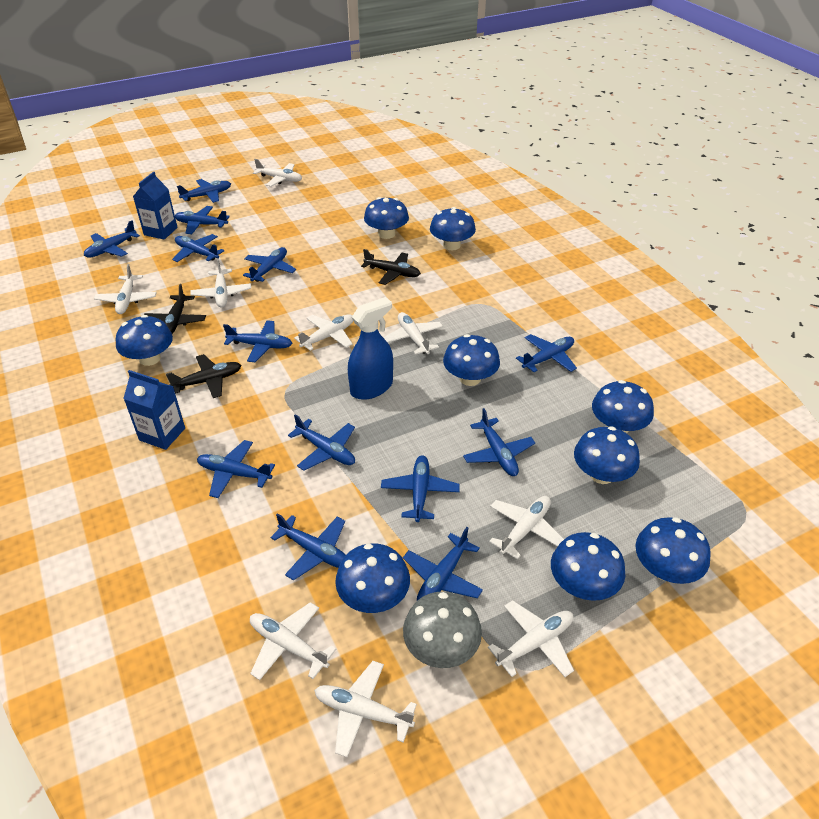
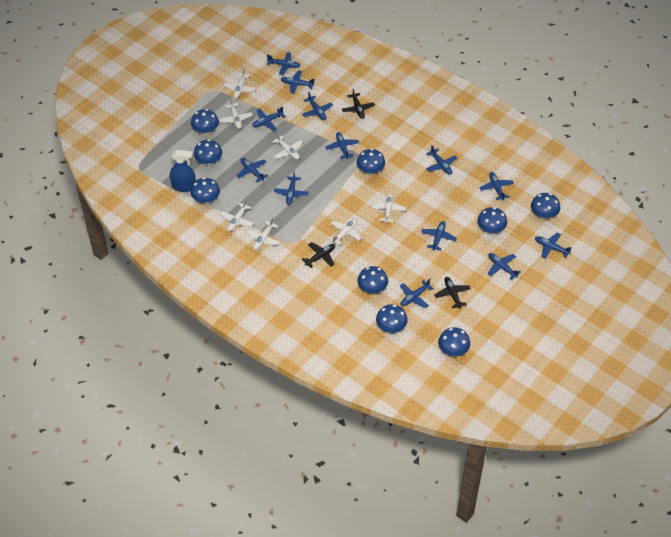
blue carton: [123,370,185,450] [133,172,178,240] = 2 -> none = 0
grey mushroom: [403,592,482,668] = 1 -> none = 0
white plane: [94,264,157,314] [190,258,251,308] [250,602,336,680] [253,159,302,187] [294,314,353,351] [314,661,417,757] [383,312,443,355] [488,600,574,677] [489,496,564,560] = 9 -> [219,99,253,129] [220,199,254,231] [223,68,256,98] [246,217,280,250] [272,133,303,160] [328,219,361,245] [370,194,406,223] = 7

